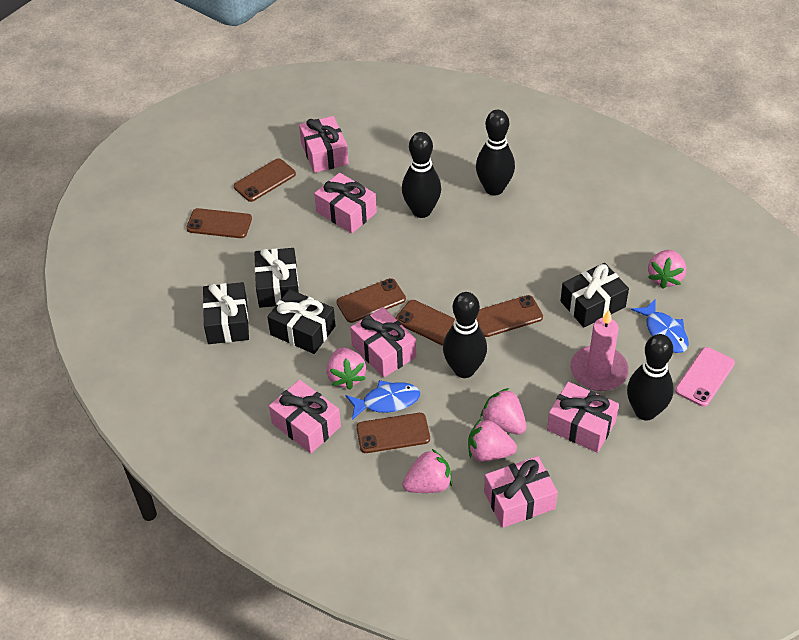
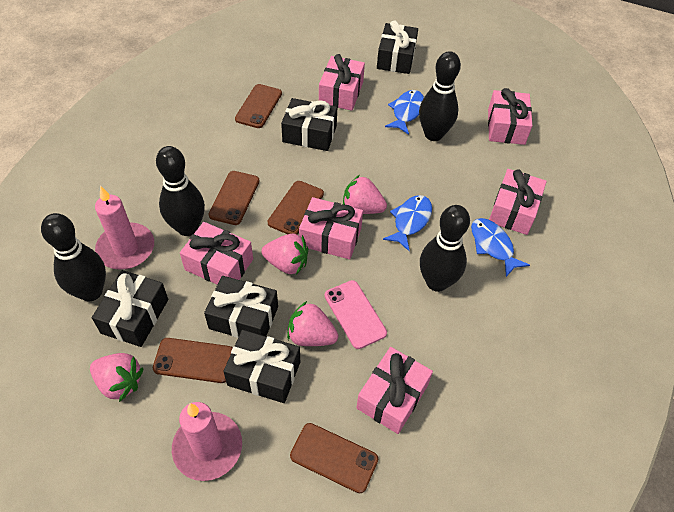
black gift: [203,282,249,344] [254,248,299,308] [267,289,336,354] [560,263,629,327] = 4 -> [92,270,168,347] [204,276,278,338] [223,330,300,403] [281,98,337,151] [377,20,418,74] = 5
blue fish: [346,380,420,420] [631,299,689,353] = 2 -> [383,195,432,251] [385,90,424,135] [471,218,530,277] = 3
brown phone: [186,208,252,238] [234,158,296,202] [337,278,406,323] [356,413,430,453] [395,300,455,346] [476,295,543,337] = 6 -> [152,338,233,383] [208,171,260,225] [235,84,282,128] [268,181,324,235] [290,423,378,493] = 5
pink candle: [570,310,629,391] = 1 -> [95,186,154,270] [172,402,242,481] = 2
pink strawberry: [327,347,366,390] [402,449,452,493] [468,419,517,462] [480,388,526,435] [648,250,686,289] = 5 -> [90,353,144,402] [261,234,308,275] [287,301,338,346] [343,175,387,214] = 4

